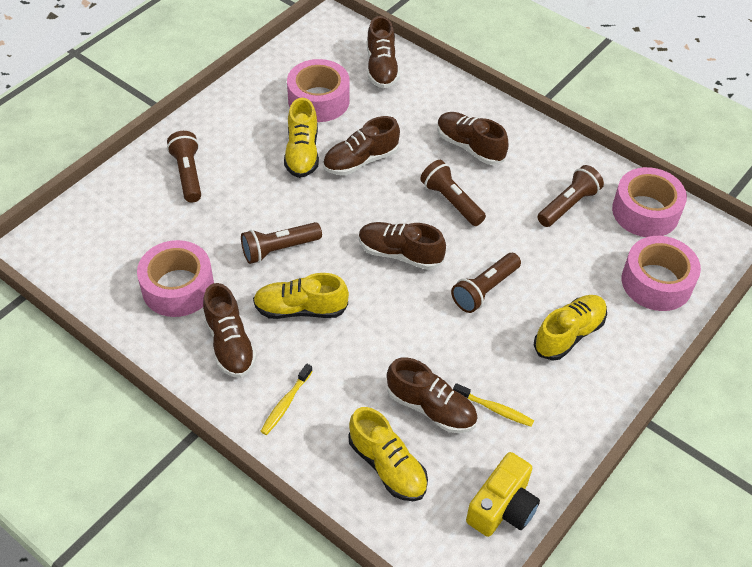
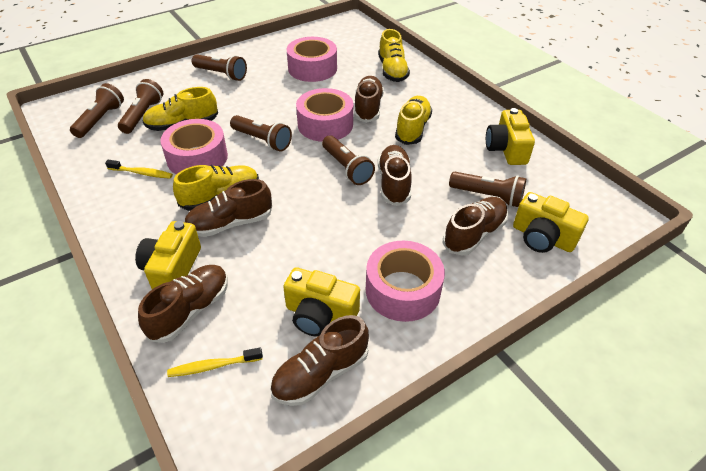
brown flashlight: [167,131,201,203] [241,222,322,264] [420,160,486,226] [451,253,521,313] [537,165,604,227] = 5 -> [70,83,124,138] [118,79,163,134] [192,54,247,81] [230,115,292,152] [322,135,375,185] [449,172,526,207] = 6
yellow camera: [466,452,540,537] = 1 -> [135,221,201,289] [283,267,360,337] [486,108,535,165] [513,192,589,253] = 4

